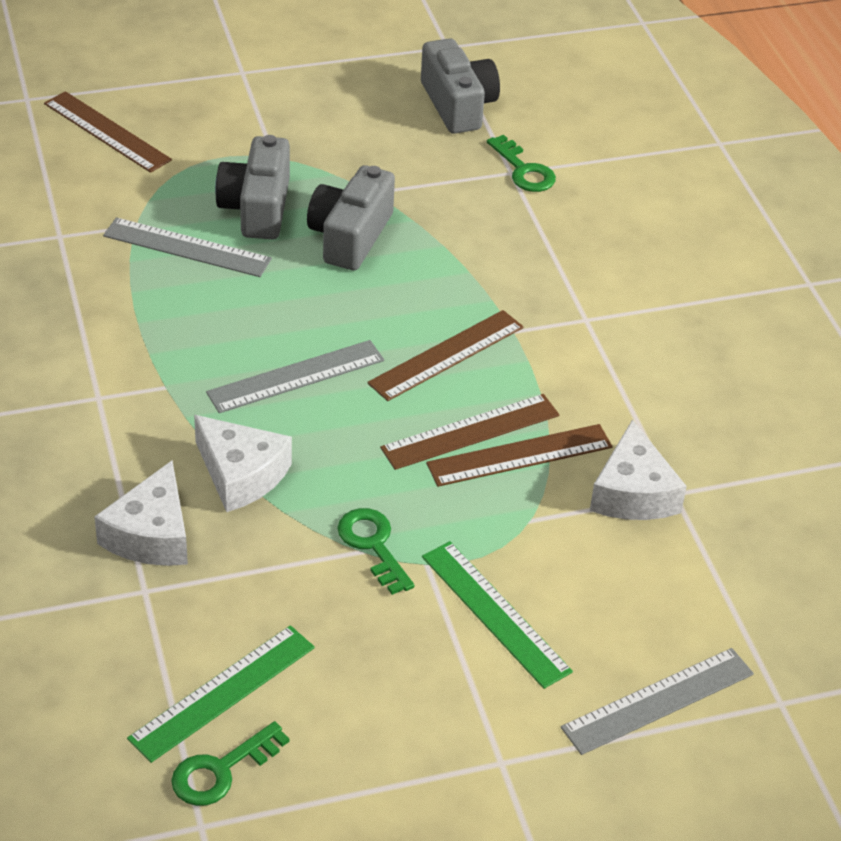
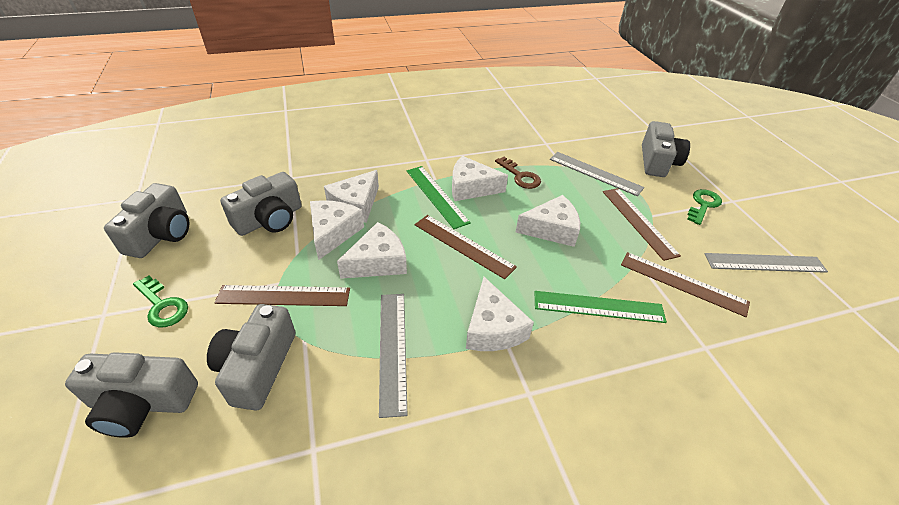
brown key: none = 0 -> [495,157,541,189] = 1
green key: [171,721,289,806] [338,508,415,595] [487,135,556,192] = 3 -> [133,276,188,327] [687,189,722,225] = 2
grey camera: [215,135,290,239] [307,165,395,270] [421,38,500,134] = 3 -> [65,352,198,438] [104,183,189,258] [207,304,295,411] [220,172,302,236] [642,121,690,177] = 5
white cheese: [94,461,188,566] [194,415,292,512] [590,419,687,520] = 3 -> [310,200,364,260] [324,170,379,223] [337,222,407,279] [452,156,508,201] [466,277,534,351] [516,195,580,247] = 6

